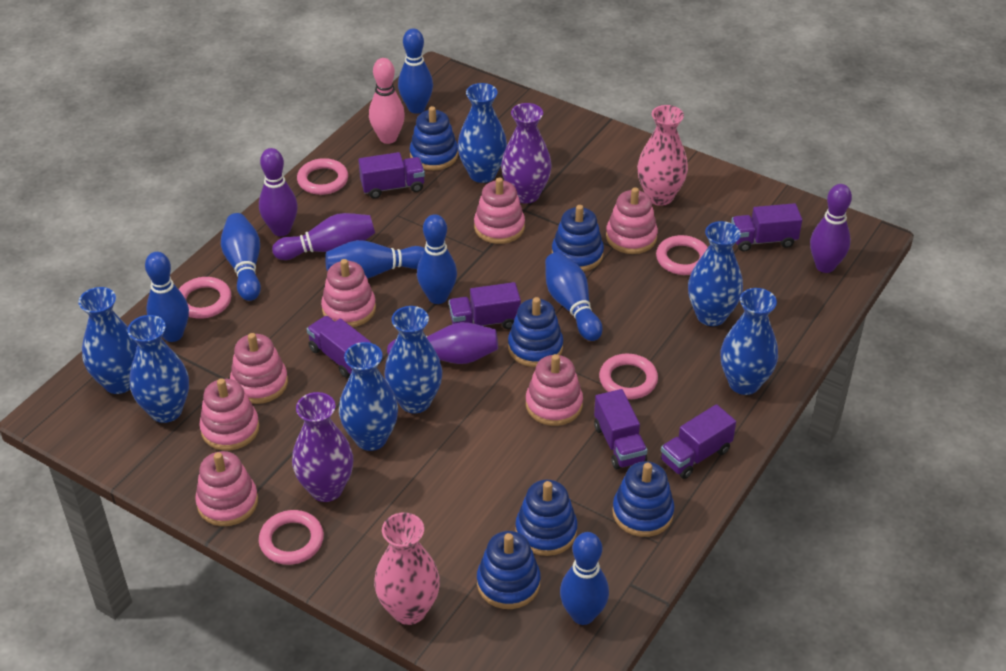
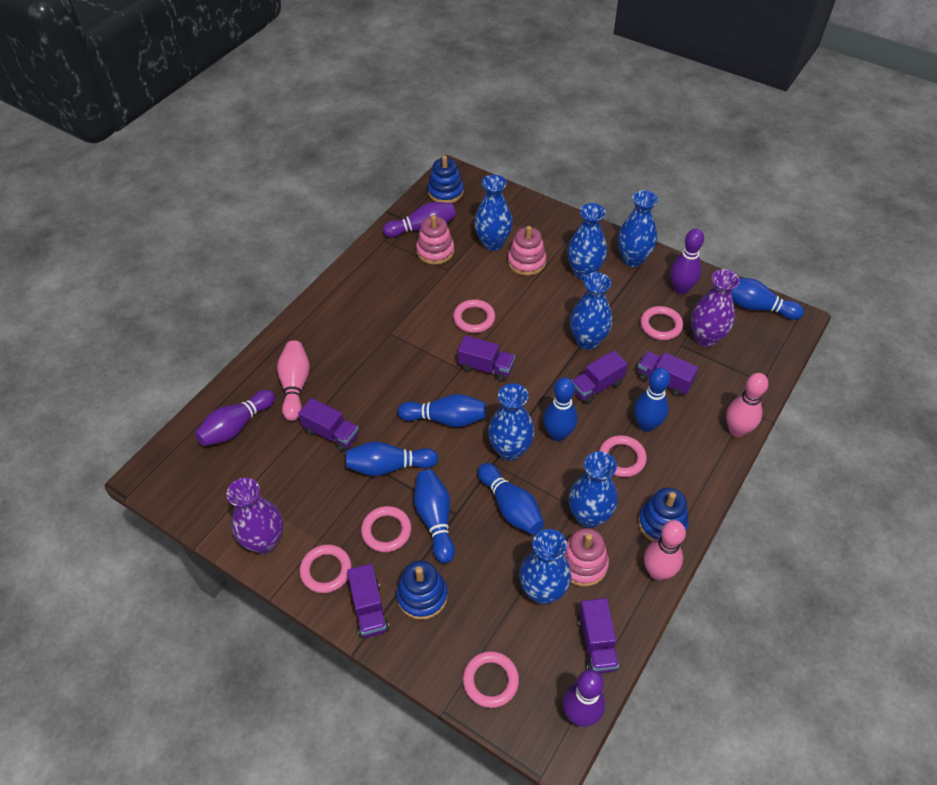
blue stacking toy: [410,106,458,171] [477,531,540,609] [508,297,563,367] [515,480,578,556] [552,205,604,271] [612,461,674,537] = 6 -> [396,560,448,620] [428,155,464,203] [638,488,688,542] = 3
pink bowling pin: [369,58,405,144] = 1 -> [277,341,310,421] [644,520,686,580] [726,373,768,437] = 3
pink ring: [179,277,231,319] [259,510,324,565] [297,158,348,195] [599,354,658,399] [656,235,708,275] = 5 -> [300,544,352,593] [361,506,411,552] [453,299,495,333] [463,651,519,708] [599,435,647,477] [640,306,683,340] = 6
pink stacking toy: [195,451,258,526] [199,378,260,451] [230,333,288,404] [321,259,376,327] [474,178,525,244] [526,354,583,426] [606,187,658,254] = 7 -> [416,215,454,265] [508,226,546,276] [564,528,609,587] = 3
pink vase: [374,512,440,625] [637,105,688,206] = 2 -> none = 0

